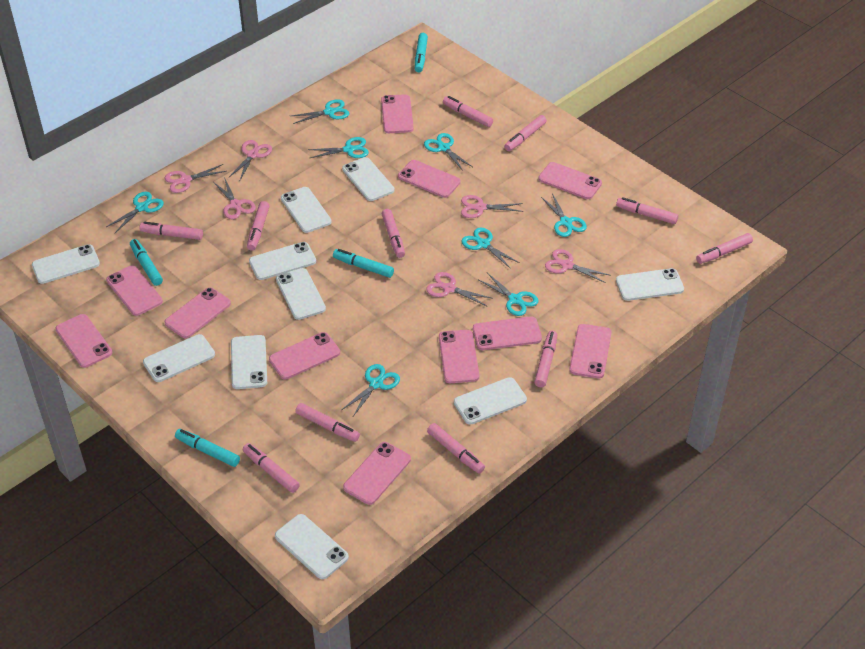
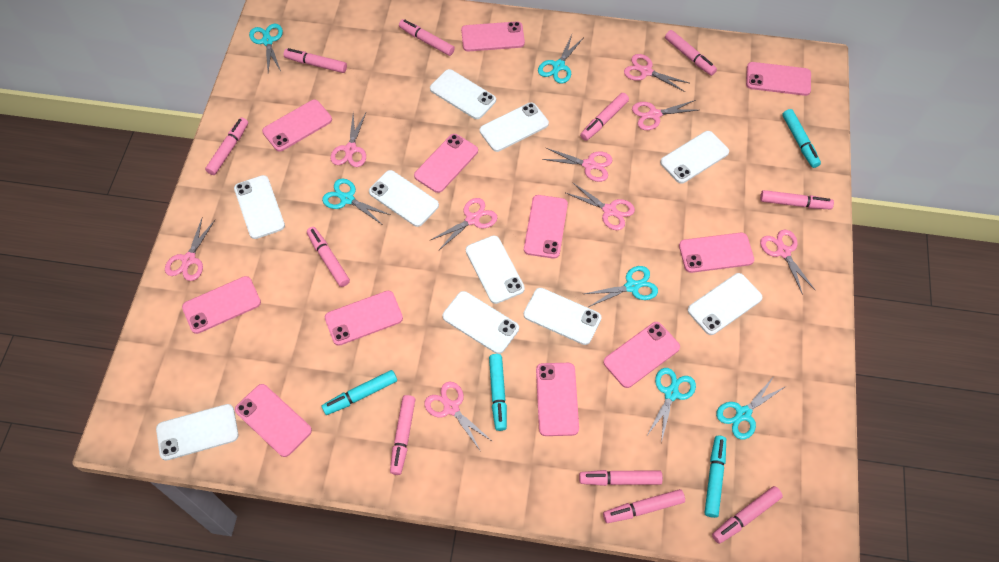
pink scissors: [164,164,226,193] [214,177,256,219] [228,140,272,180] [426,272,491,307] [461,195,523,218] [545,249,609,283] = 6 -> [165,218,215,281] [330,113,366,167] [424,381,493,452] [429,198,498,251] [542,148,612,182] [566,182,635,230] [624,54,689,92] [632,100,698,130] [760,230,815,295] = 9
turquoise scissors: [106,192,164,233] [291,99,349,124] [308,137,369,158] [342,364,400,416] [424,133,473,171] [461,228,520,269] [479,273,539,316] [541,193,587,237] = 8 -> [249,23,283,72] [322,179,390,224] [538,35,583,84] [584,266,658,307] [646,368,696,443] [716,376,786,440] = 6

